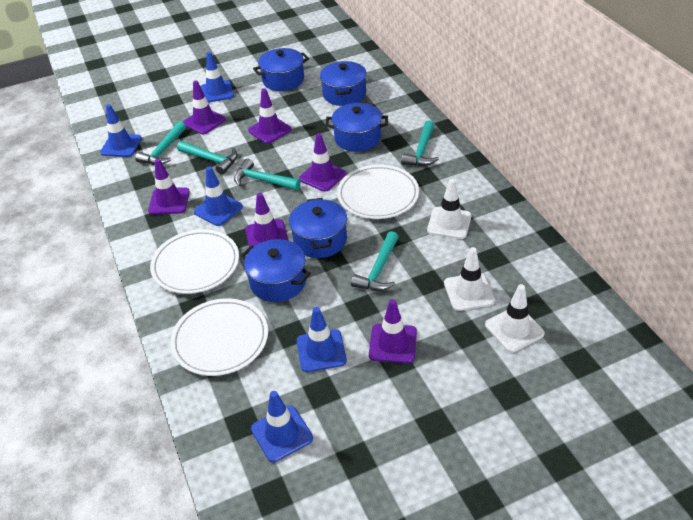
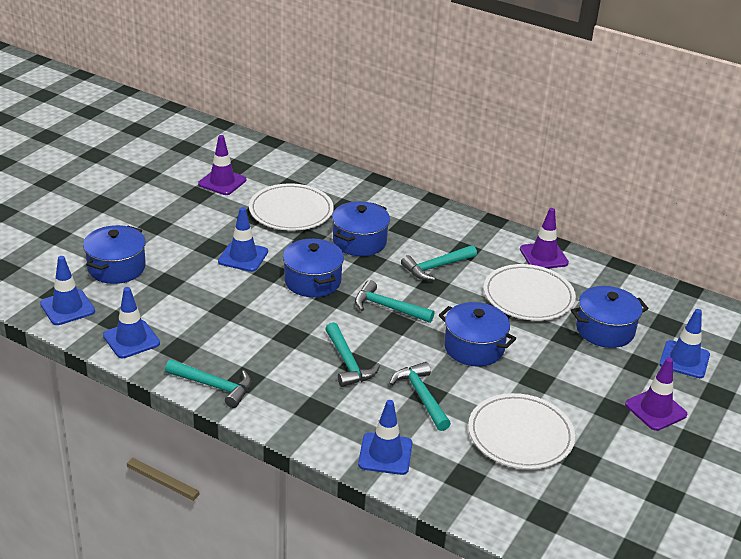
purple traffic cone: [148,159,190,215] [183,80,226,134] [245,193,289,247] [248,88,292,144] [299,133,346,192] [369,299,417,363] = 6 -> [198,135,246,195] [520,208,569,269] [625,357,687,431] = 3
white traffic cone: [427,179,471,239] [444,247,495,311] [485,284,545,352] = 3 -> none = 0

